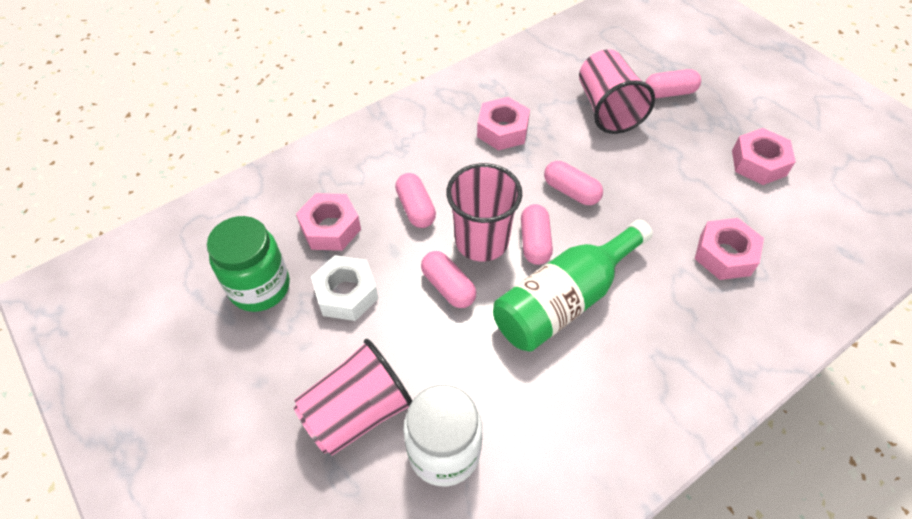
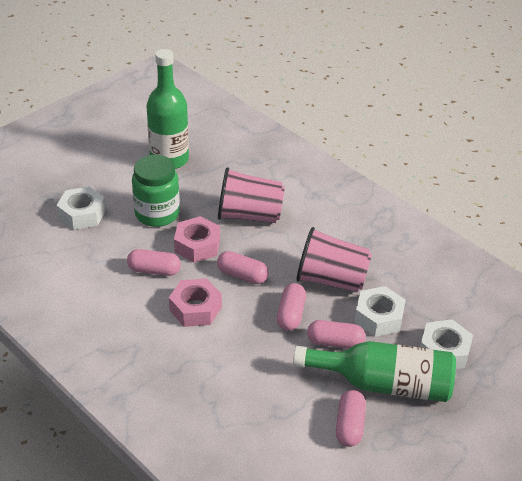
green bottle: [493,220,653,352] = 1 -> [147,49,189,169] [293,341,456,402] = 2
pink cup: [293,339,412,456] [446,163,522,262] [579,49,655,134] = 3 -> [218,167,285,223] [296,227,372,292] = 2
pink nut: [296,193,361,251] [477,97,530,150] [695,218,764,280] [732,128,796,185] = 4 -> [169,279,222,327] [174,216,220,263] = 2
white jar: [403,385,482,486] = 1 -> none = 0
white nut: [311,255,379,321] = 1 -> [56,186,106,230] [354,286,406,337] [420,319,473,369] = 3

